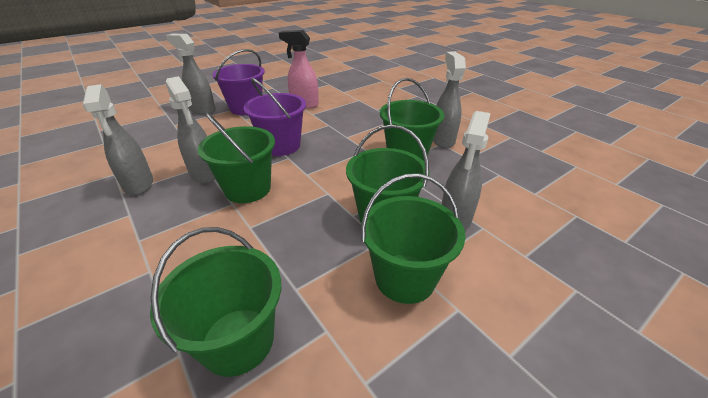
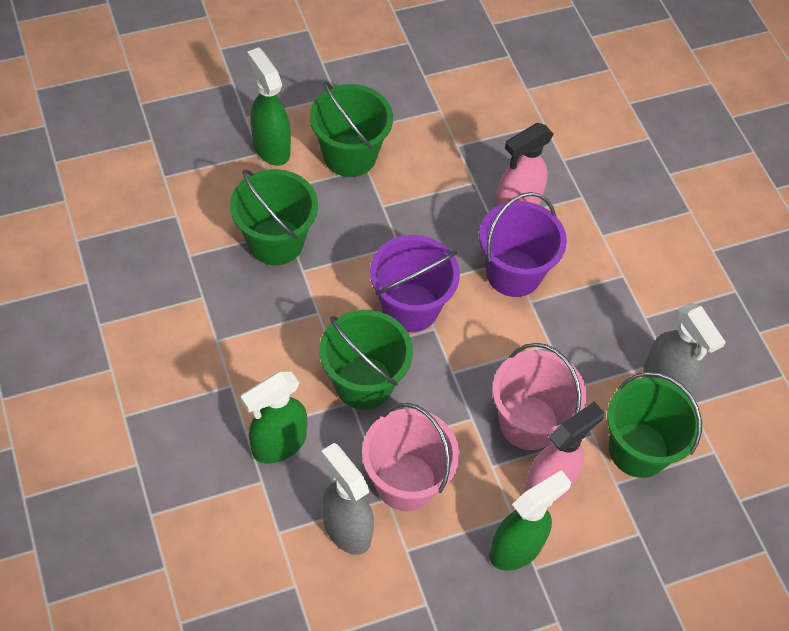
green bucket: [150,227,281,377] [198,113,275,203] [346,124,429,223] [361,173,465,304] [380,78,444,161] = 5 -> [230,169,318,265] [310,81,393,177] [319,310,413,410] [607,372,702,478] = 4
green spray bottle: none = 0 -> [240,371,307,463] [247,47,291,166] [489,470,571,571] = 3
grey spray bottle: [83,84,153,195] [166,34,216,115] [166,76,215,183] [433,52,466,148] [441,111,491,230] = 5 -> [321,443,374,555] [644,303,726,392] = 2
pink bucket: none = 0 -> [362,403,460,511] [492,343,587,450] = 2
pink spray bottle: [279,30,319,109] = 1 -> [495,123,554,207] [524,402,604,504] = 2

